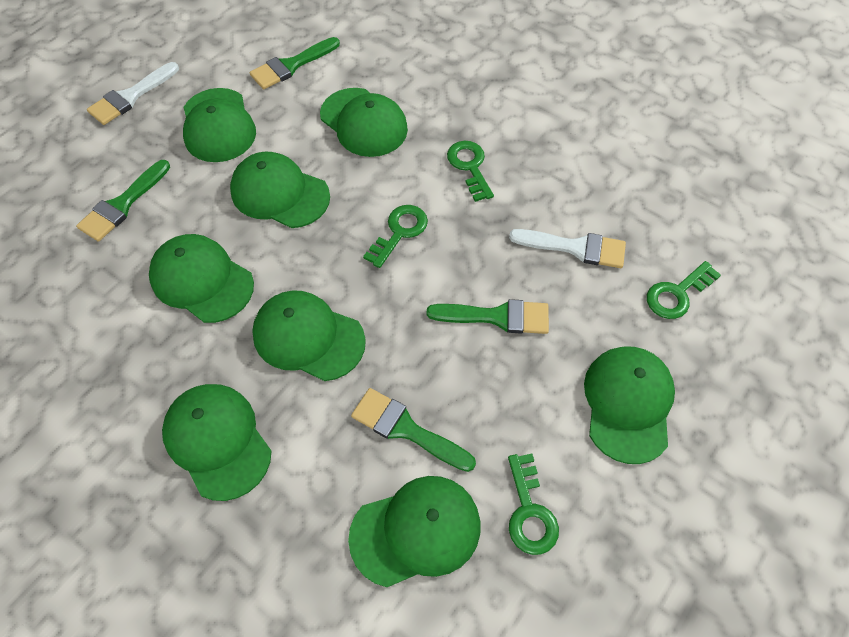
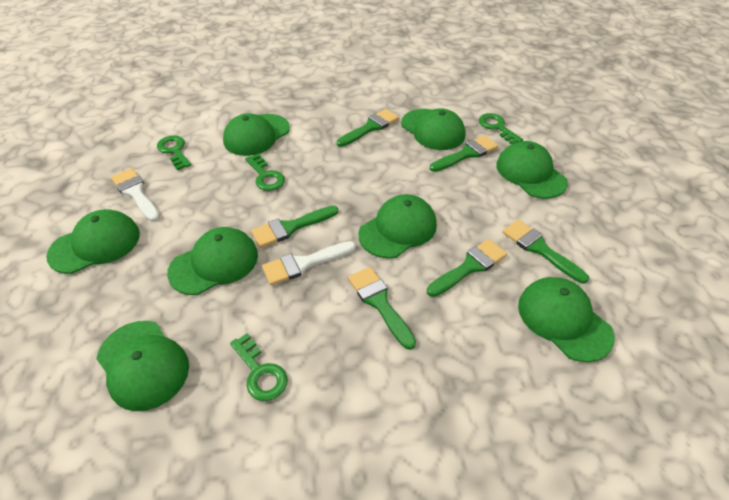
green brush: [76,160,170,242] [250,37,340,89] [351,388,476,472] [427,299,549,334] = 4 -> [251,205,339,248] [337,109,399,147] [348,267,416,350] [427,239,507,297] [430,135,498,172] [502,220,589,283] = 6

